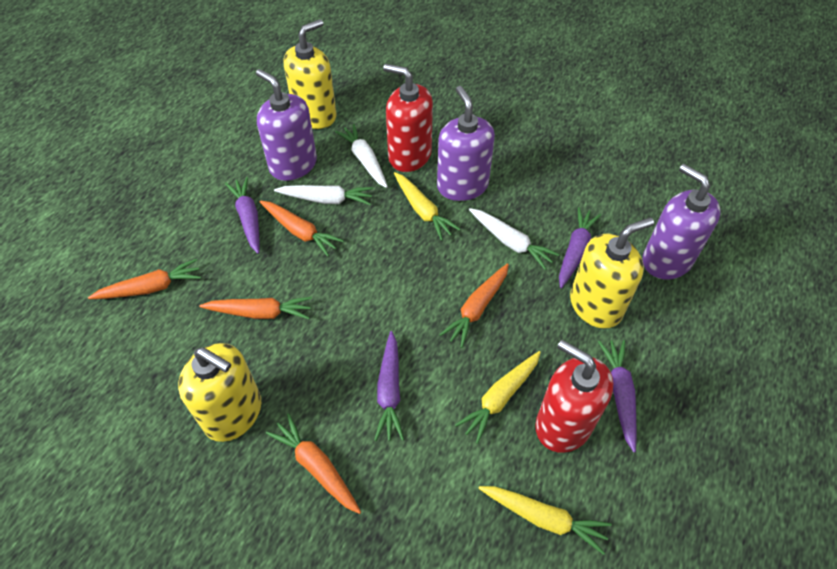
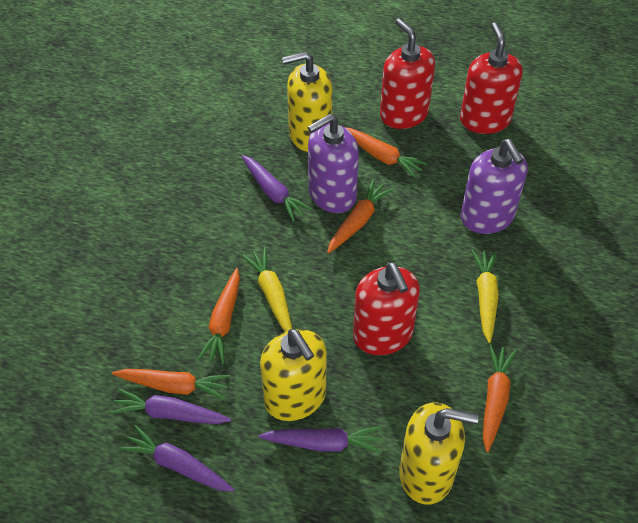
purple soap dispenser: [256,69,317,181] [437,86,495,201] [643,164,721,280] = 3 -> [308,114,359,213] [461,139,528,234] = 2
red soap dispenser: [383,64,433,172] [535,340,614,453] = 2 -> [353,262,420,355] [380,18,435,129] [460,22,523,134] = 3
white carrot: [274,185,373,205] [335,124,388,188] [469,208,559,270] = 3 -> none = 0
yellow carrot: [394,172,461,241] [455,351,541,444] [478,486,612,555] = 3 -> [242,247,292,332] [471,250,499,343] = 2

